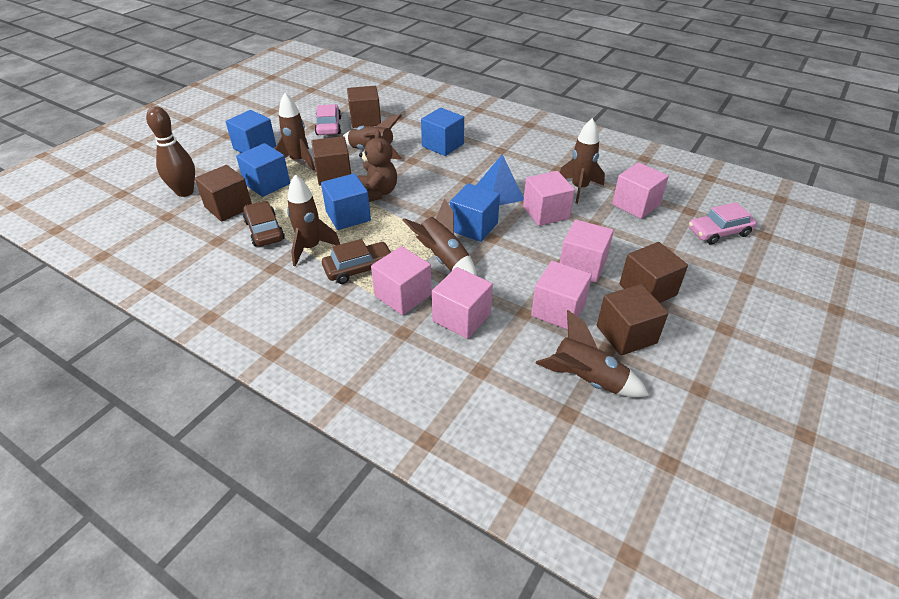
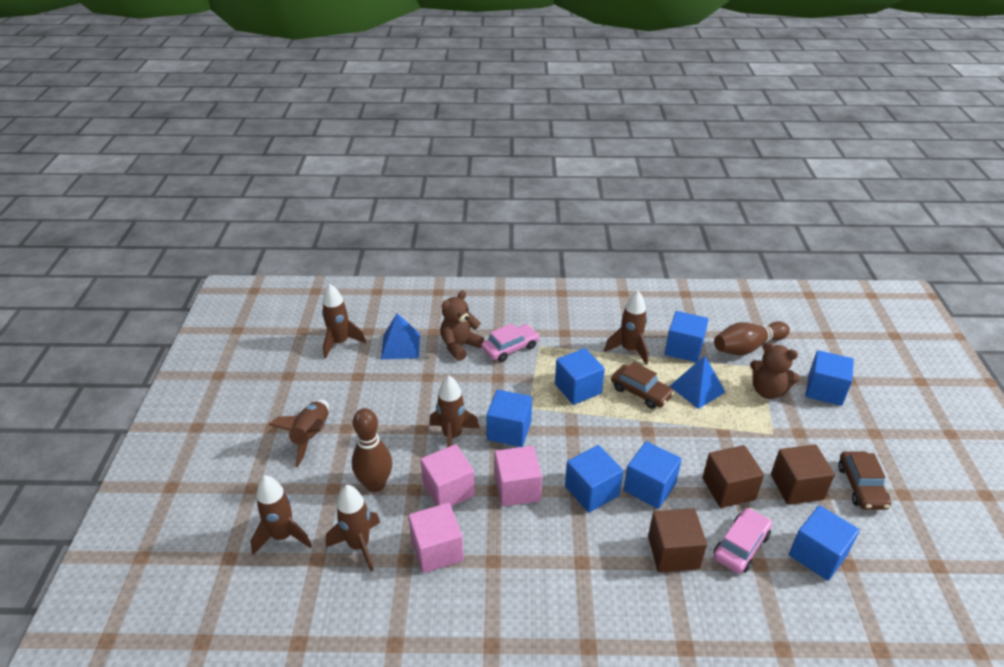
blue cube: [226,110,276,153] [236,143,290,197] [321,173,371,230] [421,108,464,156] [450,183,500,242] = 5 -> [487,390,532,447] [555,348,605,405] [565,445,623,513] [624,441,682,509] [665,311,709,362] [789,505,860,581] [806,350,854,406] = 7
blue pyramid: [476,154,524,205] = 1 -> [381,313,420,359] [669,356,725,409] = 2
brown bowling pin: [146,106,195,197] = 1 -> [352,408,392,492] [714,321,790,355] = 2
brown cube: [195,165,252,222] [311,136,351,186] [347,86,381,128] [597,284,669,356] [619,242,688,303] = 5 -> [648,508,707,572] [702,445,764,508] [771,444,835,505] = 3
brown teddy bear: [358,130,397,202] = 1 -> [440,291,485,361] [750,342,800,399] = 2
pink cube: [371,246,432,315] [432,267,493,339] [523,171,575,226] [531,261,592,330] [560,220,614,283] [612,162,669,219] = 6 -> [408,503,464,573] [420,444,475,506] [495,446,542,507] = 3

